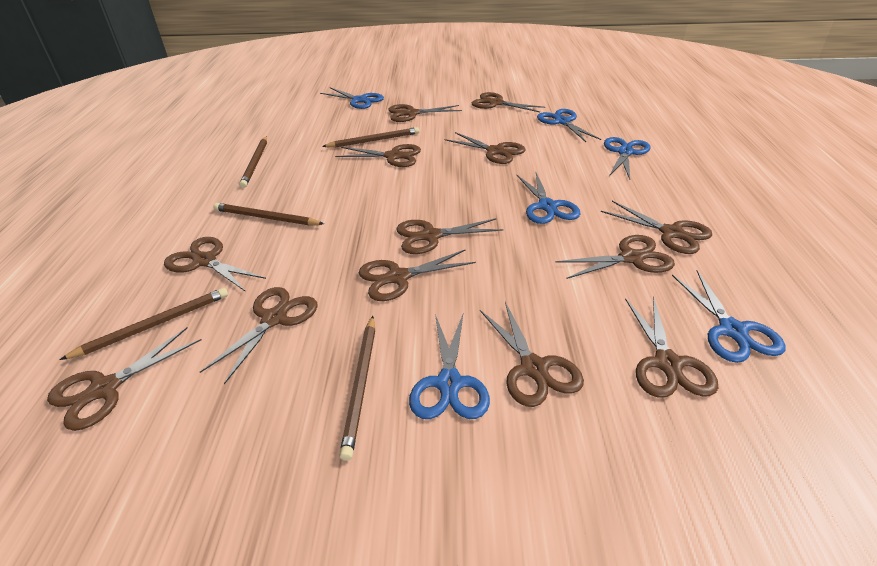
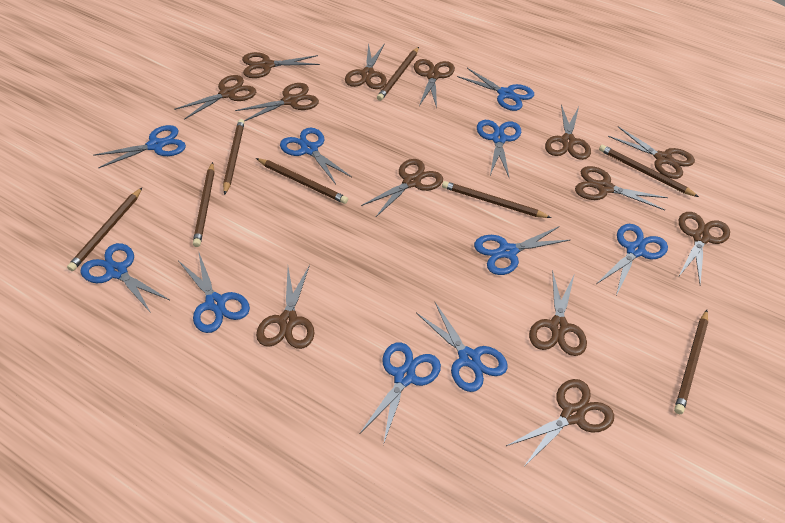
blue scissors: [320,87,384,109] [409,314,490,419] [517,172,581,224] [537,109,601,142] [604,137,650,179] [672,270,786,363] = 6 -> [80,243,170,313] [94,125,186,168] [179,251,250,333] [280,128,352,184] [360,342,441,445] [416,302,508,392] [457,68,534,111] [474,226,570,275] [477,120,521,177] [597,224,668,295] = 10
brown pencil: [60,288,228,360] [213,203,324,226] [239,136,267,188] [322,127,419,148] [339,316,375,461] = 5 -> [67,188,142,271] [193,162,214,247] [223,119,245,195] [256,158,348,204] [377,47,419,101] [442,181,551,218] [599,145,699,197] [674,310,708,414] = 8

